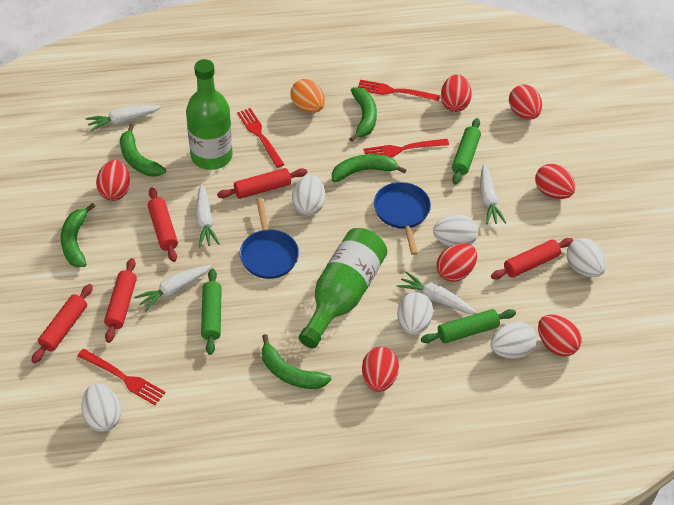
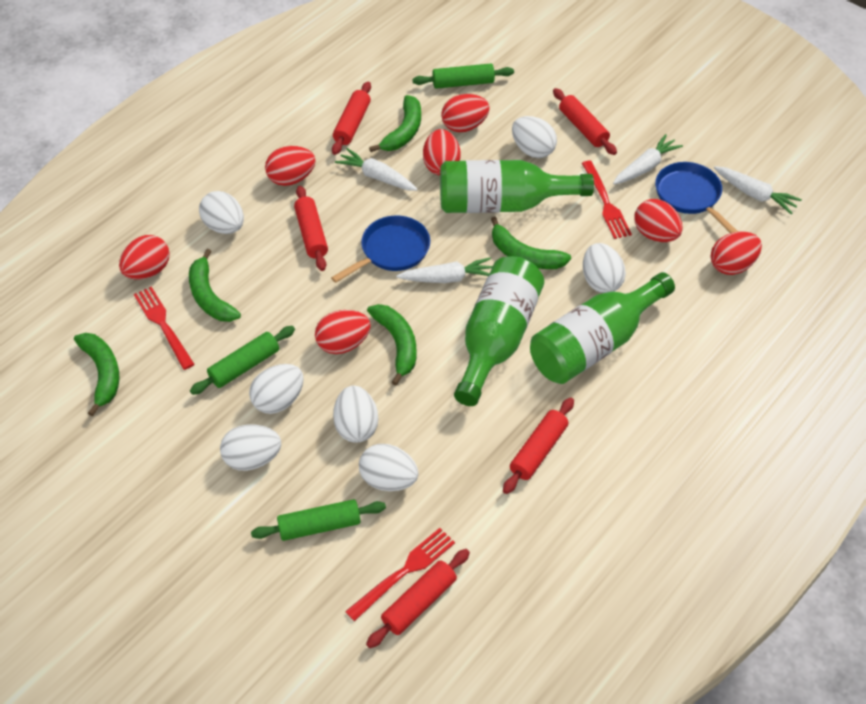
green bottle: [186,59,232,170] [299,228,387,348] = 2 -> [440,160,594,213] [454,256,544,406] [530,272,675,384] = 3
orange egg: [290,79,325,113] = 1 -> none = 0
red fork: [77,349,166,405] [237,108,285,168] [358,80,440,101] [364,139,449,157] = 4 -> [134,287,195,370] [345,528,455,621] [582,161,632,239] = 3
white carrot: [85,105,161,132] [134,265,212,312] [195,184,220,247] [397,272,477,314] [480,164,506,225] = 5 -> [335,148,418,191] [396,257,493,283] [613,134,683,184] [714,166,802,214] = 4
white egg: [81,383,121,432] [292,175,325,216] [397,292,433,335] [433,214,478,247] [491,322,537,359] [566,238,607,277] = 6 -> [199,191,244,234] [220,424,281,471] [249,364,304,414] [333,386,378,443] [359,444,418,491] [512,116,557,158] [583,243,626,293] = 7

